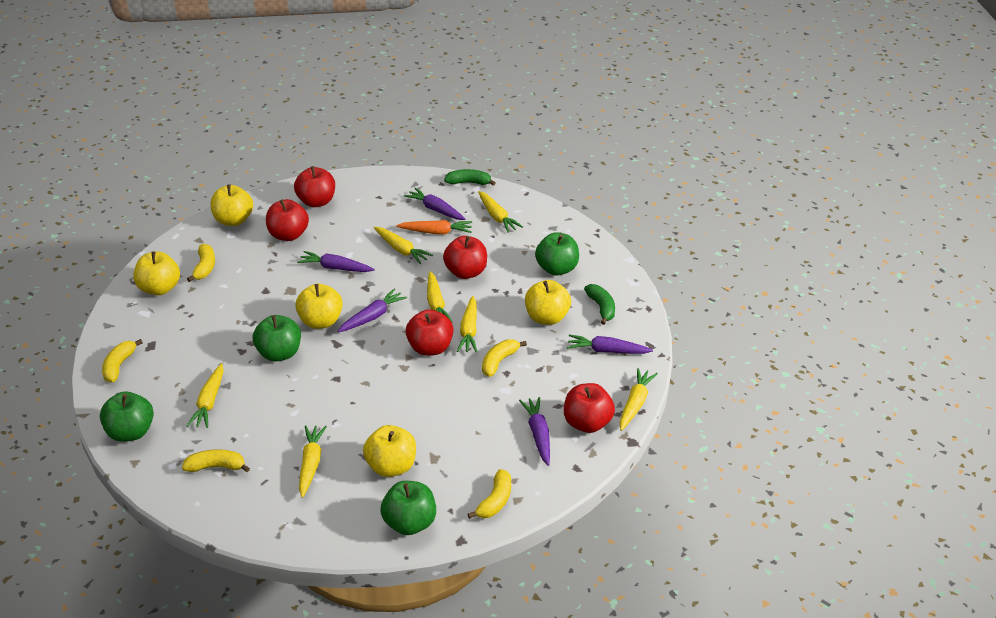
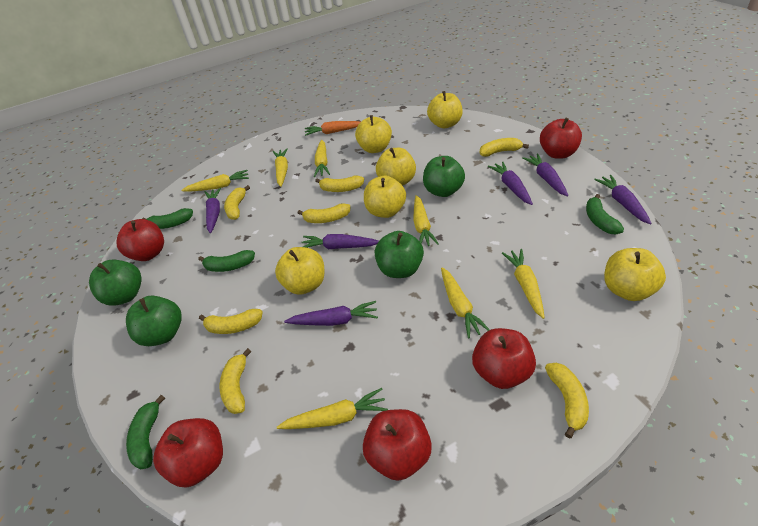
green banana: [444,169,495,186] [584,284,615,325] = 2 -> [126,395,165,470] [142,208,193,229] [198,250,255,272] [586,194,624,235] = 4
purple carrot: [297,251,375,272] [337,289,407,333] [404,188,466,220] [519,397,550,466] [567,334,653,354] = 5 -> [205,188,221,233] [284,301,378,326] [301,234,379,249] [488,161,533,205] [522,154,568,197] [594,175,652,225] = 6
yellow apple: [133,251,180,295] [211,184,253,226] [295,284,343,329] [363,425,416,477] [525,280,571,325] = 5 -> [275,247,324,295] [355,115,392,153] [364,176,406,218] [376,148,416,186] [427,91,463,128] [604,248,666,301] = 6
yellow banana: [102,339,143,382] [182,449,250,472] [187,244,215,282] [468,469,511,519] [482,339,527,377] = 5 -> [199,309,263,334] [220,348,251,414] [224,185,250,220] [298,203,350,223] [315,176,364,192] [480,138,529,157] [545,363,589,439] = 7

